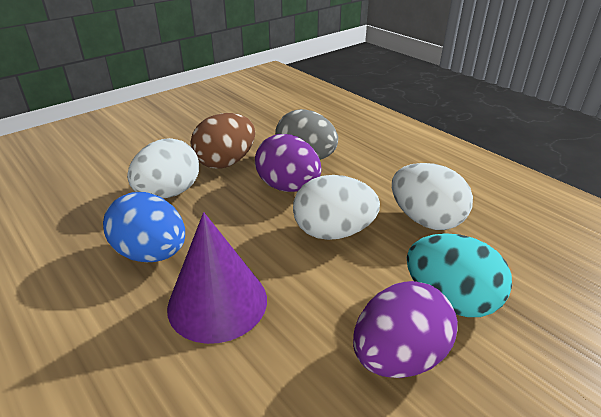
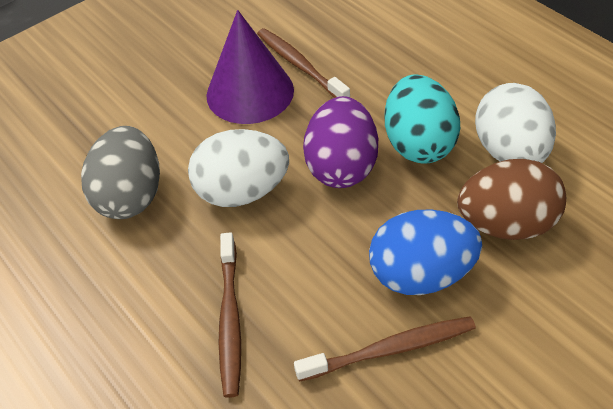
brown toothbrush: none = 0 -> [219,232,241,398] [257,28,350,98] [294,316,476,382] = 3
purple egg: [255,134,321,192] [353,281,458,378] = 2 -> [303,96,378,188] = 1
white egg: [127,138,199,198] [293,175,380,240] [392,163,473,230] = 3 -> [188,129,289,207] [475,83,556,163] = 2

